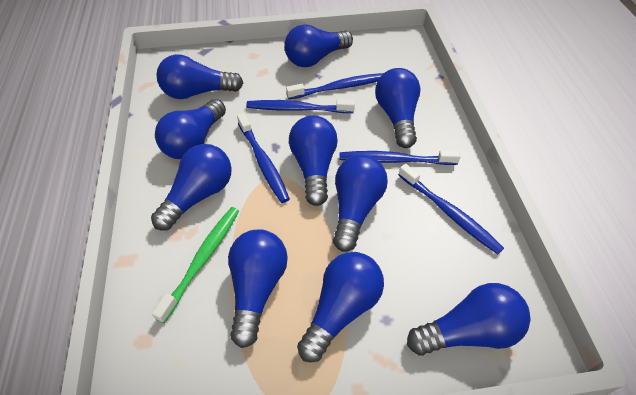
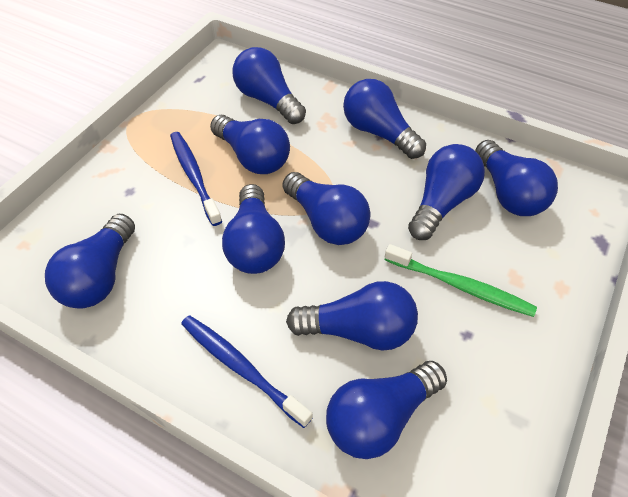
blue toothbrush: [237,113,290,203] [246,99,355,113] [286,73,383,99] [339,150,461,165] [399,164,504,254] = 5 -> [170,132,222,226] [181,315,313,428] = 2

